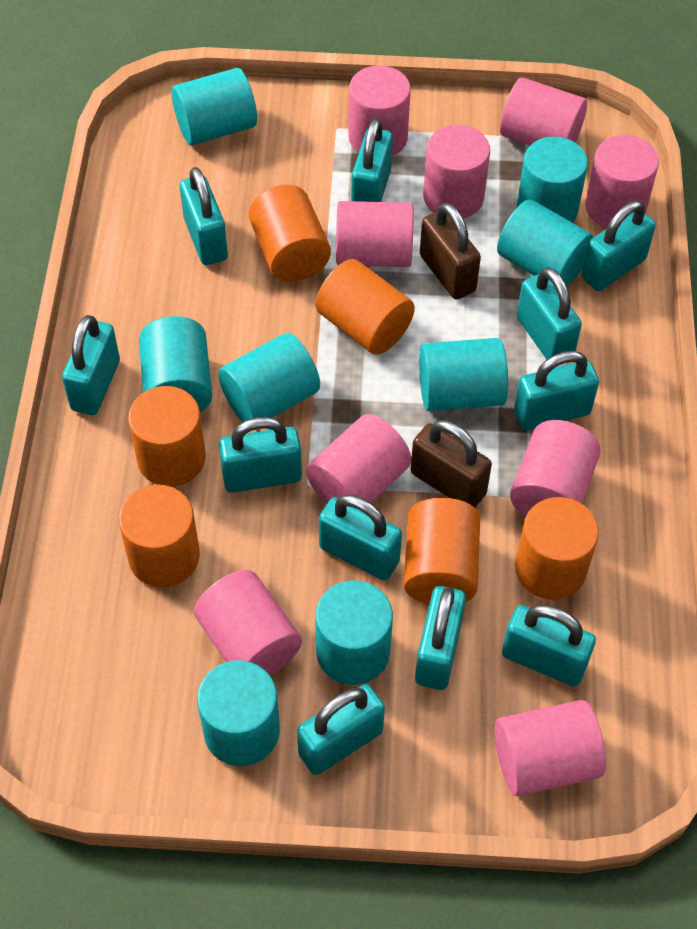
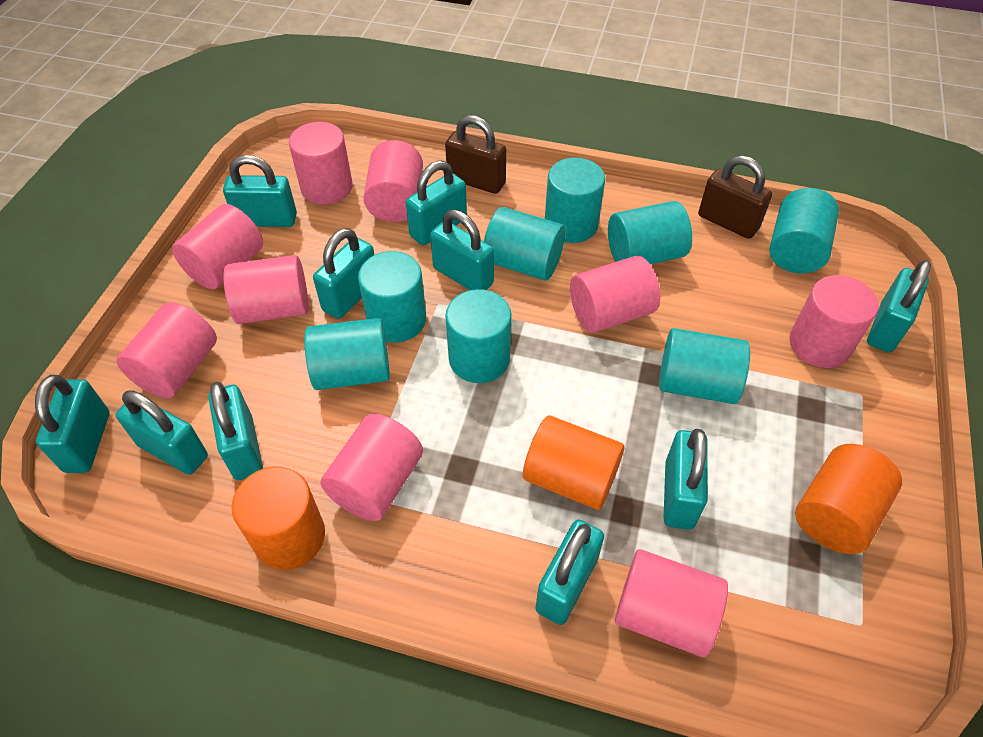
orange cylinder: [119,485,200,587] [128,386,206,487] [249,184,331,282] [316,259,415,355] [404,498,480,604] [515,497,599,600] = 6 -> [232,467,325,570] [523,416,624,510] [795,444,902,554] = 3
turquoise padlock: [62,315,120,415] [180,167,228,265] [219,417,302,493] [297,684,385,775] [319,494,402,580] [351,118,393,202] [415,586,466,690] [502,605,596,687] [514,351,599,430] [517,267,582,359] [581,201,656,291] = 11 -> [35,375,110,473] [116,390,208,475] [208,382,263,480] [223,155,297,227] [313,228,374,319] [406,160,467,246] [430,210,494,290] [535,520,604,625] [663,429,708,530] [867,260,931,353] = 10

